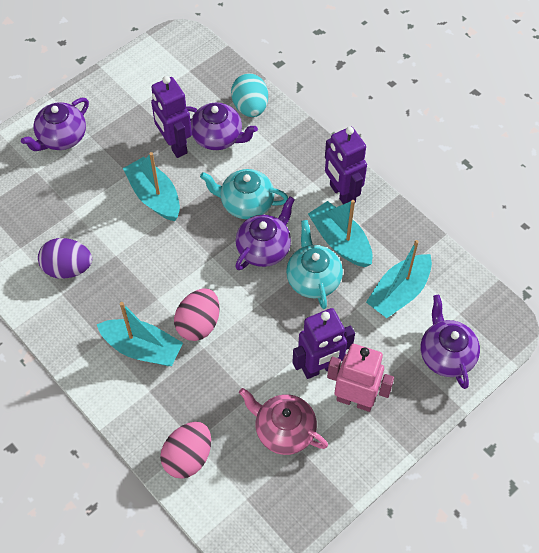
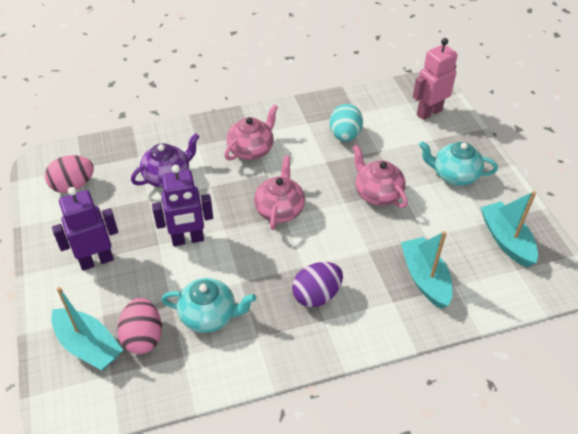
pink teapot: [239,388,328,455] = 1 -> [224,104,278,161] [254,155,305,230] [353,145,408,208] = 3
purple robot: [151,76,192,158] [292,308,355,379] [325,127,367,204] = 3 -> [52,187,118,270] [152,165,213,246] = 2
purple teapot: [21,98,89,151] [186,102,258,150] [235,197,295,270] [421,295,480,389] = 4 -> [131,133,200,188] = 1
turquoise boat: [97,302,183,366] [123,152,180,221] [308,200,373,267] [366,240,432,318] = 4 -> [51,287,123,370] [401,231,453,309] [480,191,538,267] = 3

